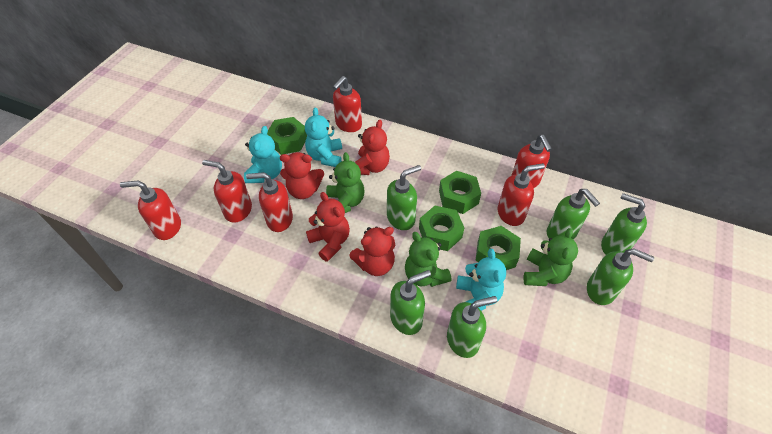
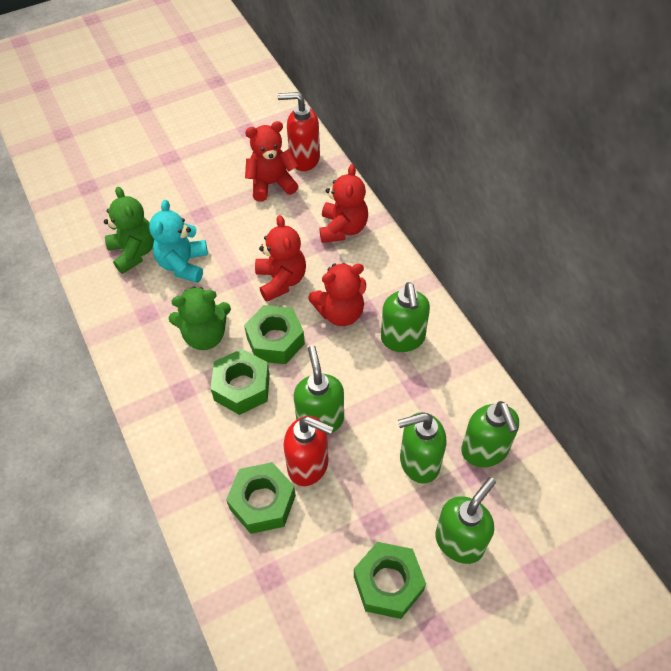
green soap dispenser: [387,165,421,230] [390,270,431,335] [447,296,497,358] [547,189,600,239] [587,248,654,305] [601,193,647,255] = 6 -> [294,346,344,435] [381,282,430,352] [398,412,447,484] [435,477,496,564] [461,401,519,467] = 5
green teddy bear: [326,152,364,213] [405,232,451,287] [523,228,578,286] = 3 -> [104,187,154,274] [169,286,231,350] = 2
red soap dispenser: [120,181,181,240] [202,160,252,223] [246,172,293,232] [333,76,362,132] [498,163,545,226] [511,135,552,188] = 6 -> [277,92,320,171] [284,416,334,486] = 2
turquoise teddy bear: [244,126,282,183] [305,107,342,167] [456,249,506,311] = 3 -> [149,200,208,283] = 1

